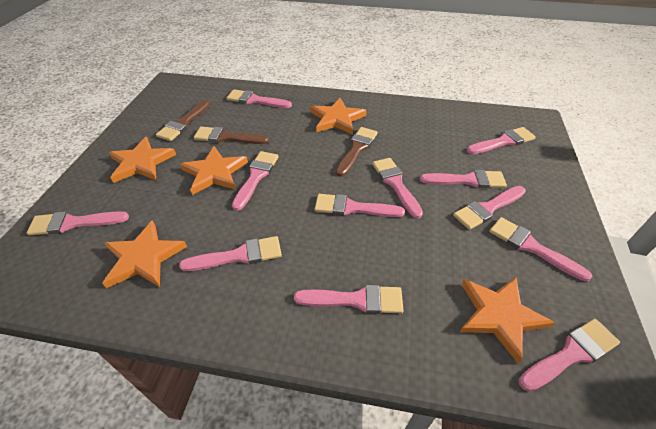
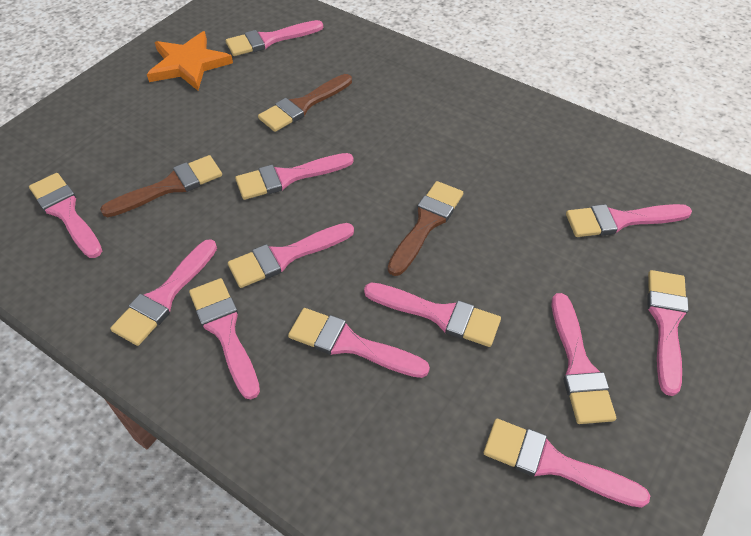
orange star: [102,220,187,288] [109,137,176,183] [180,146,248,195] [310,98,367,135] [460,277,555,363] = 5 -> [147,31,233,90] = 1

